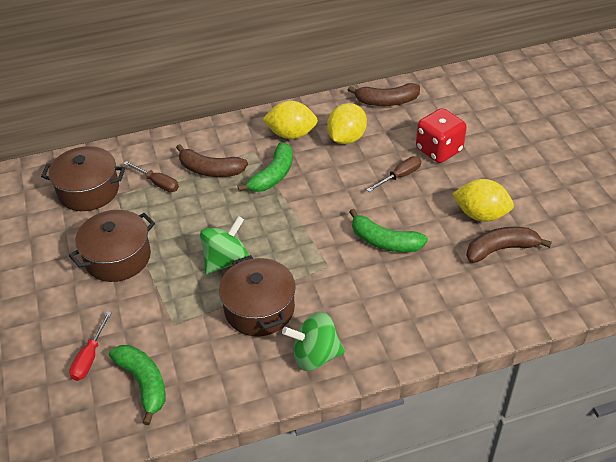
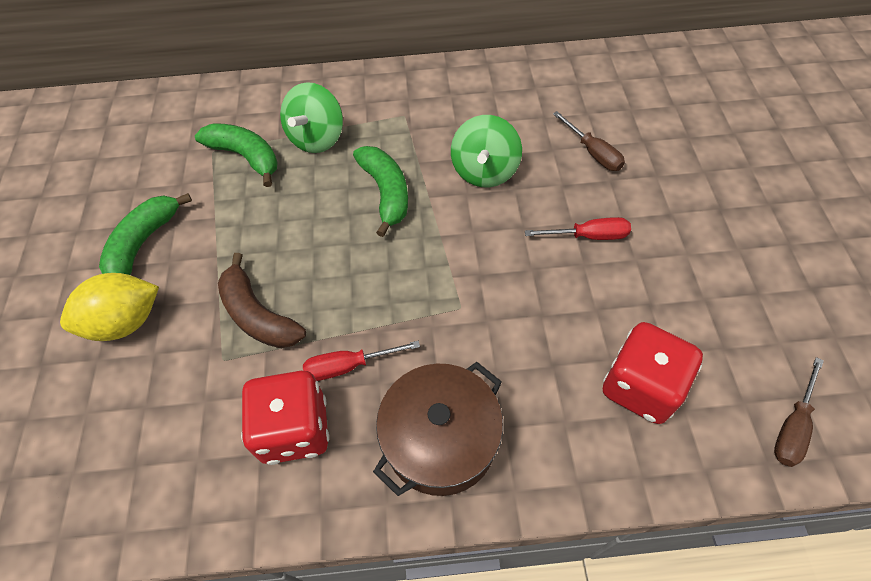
brown banana: [176,144,248,177] [348,83,420,106] [466,227,552,263] = 3 -> [218,253,306,348] = 1
brown pot: [41,146,125,211] [69,210,155,282] [219,255,296,336] = 3 -> [373,362,503,496] = 1
red dice: [416,108,467,163] = 1 -> [241,371,329,465] [603,322,703,424] = 2
red screwdriver: [69,312,112,381] = 1 -> [303,341,420,381] [525,217,631,240] = 2
yellow lemon: [263,101,318,139] [327,103,367,144] [452,179,514,222] = 3 -> [60,273,159,341] = 1

